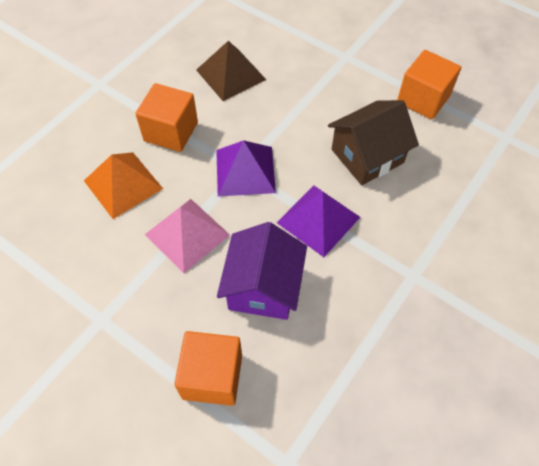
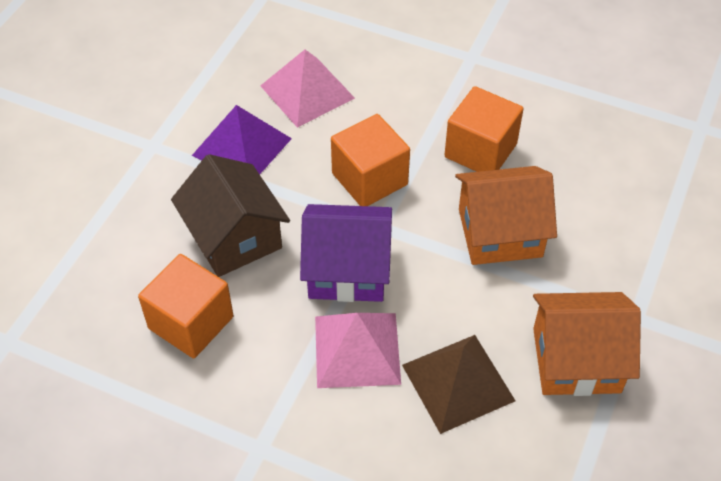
orange house: none = 0 -> [455,166,557,265] [533,292,641,396] = 2
orange pyramid: [84,152,163,219] = 1 -> none = 0
pink pyramid: [145,199,230,273] = 1 -> [260,49,355,128] [315,313,401,388] = 2
purple pyramid: [216,140,276,196] [277,185,360,257] = 2 -> [192,105,292,174] = 1

